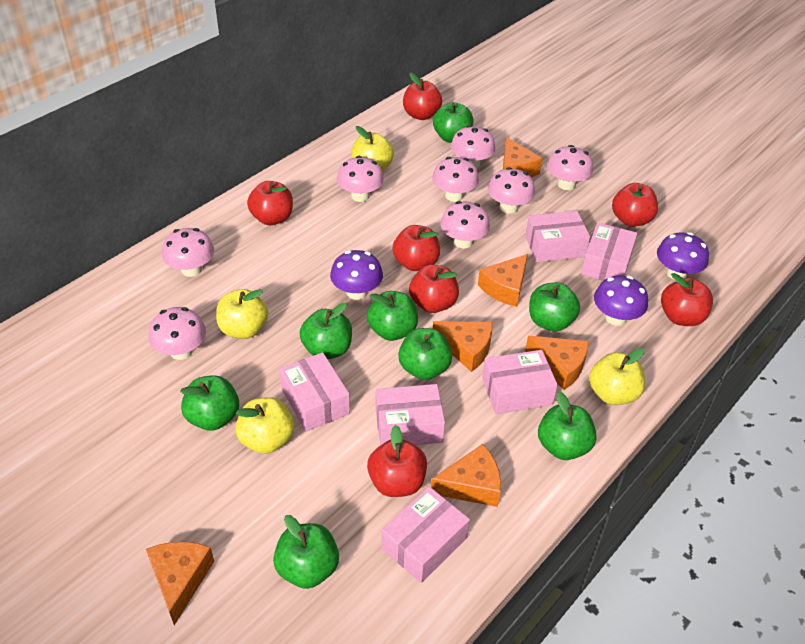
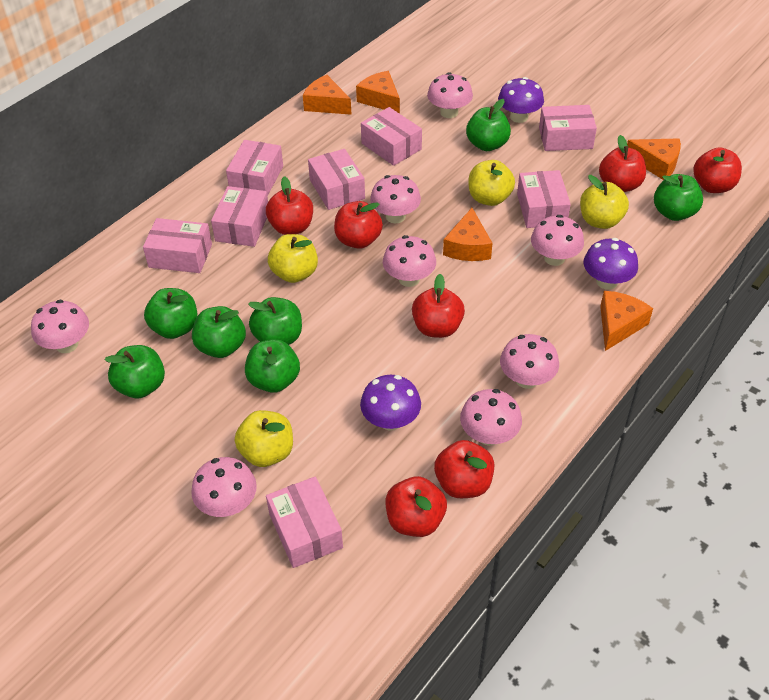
green apple: [180,375,239,431] [273,515,339,589] [300,303,352,359] [367,291,418,341] [398,328,452,380] [433,102,473,143] [529,282,580,331] [538,392,597,460] = 8 -> [105,345,165,398] [144,288,197,339] [192,306,246,358] [245,339,300,393] [248,297,302,345] [466,99,511,151] [654,174,703,221] = 7
orange cheese: [146,542,214,625] [431,444,501,507] [433,321,493,372] [478,254,528,307] [503,137,542,178] [525,336,589,390] = 6 -> [303,75,352,115] [356,71,400,114] [443,208,492,261] [600,291,653,351] [627,138,681,180] = 5
pink box: [279,352,350,432] [376,384,445,445] [381,487,470,583] [482,350,558,414] [525,211,590,262] [581,223,638,281] = 6 -> [143,218,212,273] [211,186,268,247] [226,140,283,196] [266,476,343,568] [308,149,365,210] [361,107,422,166] [517,170,571,228] [539,105,597,151] = 8

